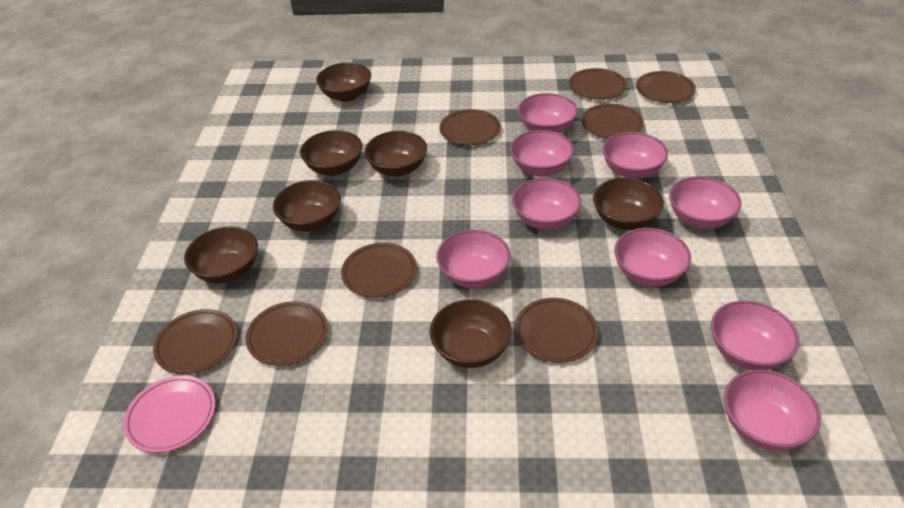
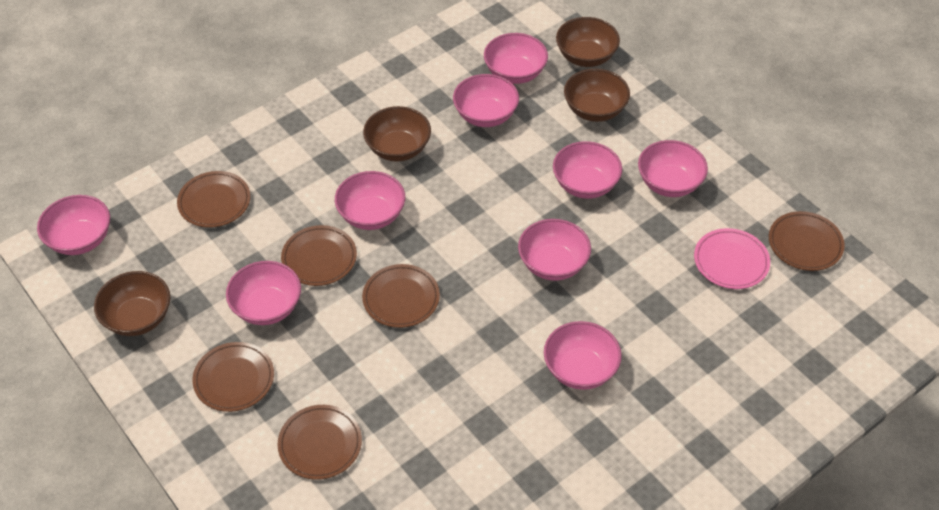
brown bowl: [184,227,258,284] [273,180,341,231] [300,130,363,176] [316,63,371,102] [364,131,427,176] [430,299,512,368] [593,178,664,230] = 7 -> [94,271,170,336] [363,106,431,162] [556,17,620,67] [564,69,630,122] = 4
brown plate: [153,309,237,374] [245,301,328,366] [341,243,417,298] [439,109,501,145] [515,298,598,363] [569,68,627,100] [581,104,644,139] [636,71,696,103] = 8 -> [177,171,250,228] [193,342,274,412] [278,405,362,480] [281,225,357,286] [362,264,440,328] [769,211,845,271] = 6

